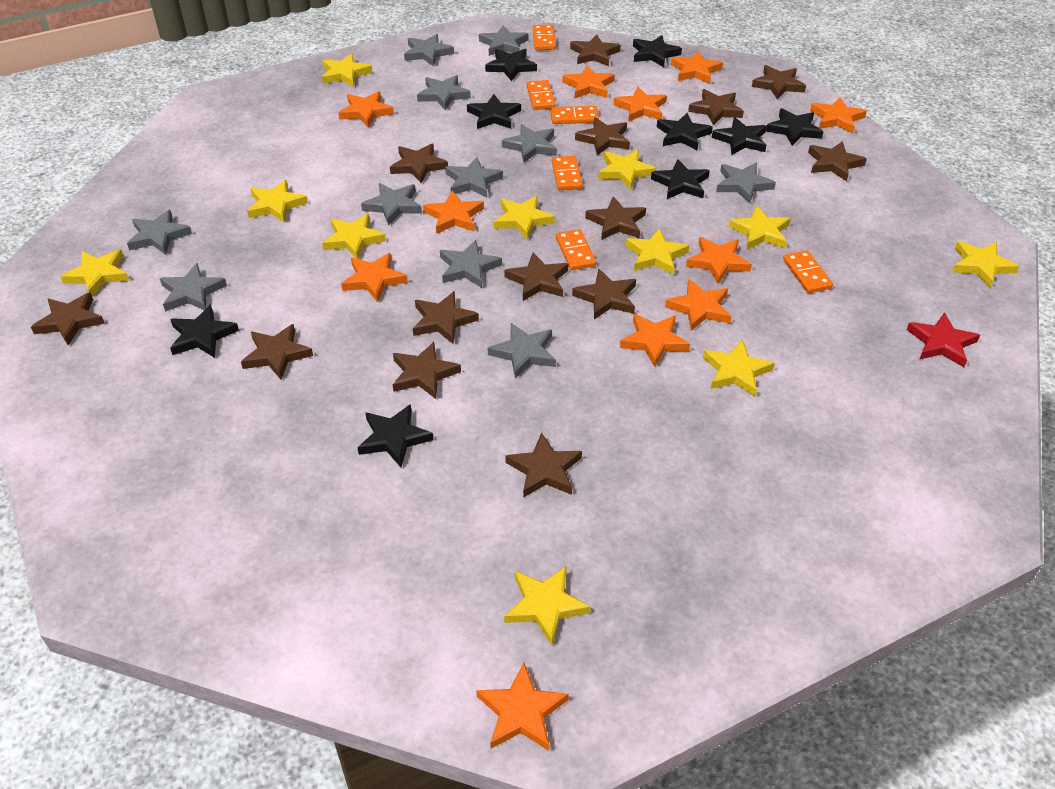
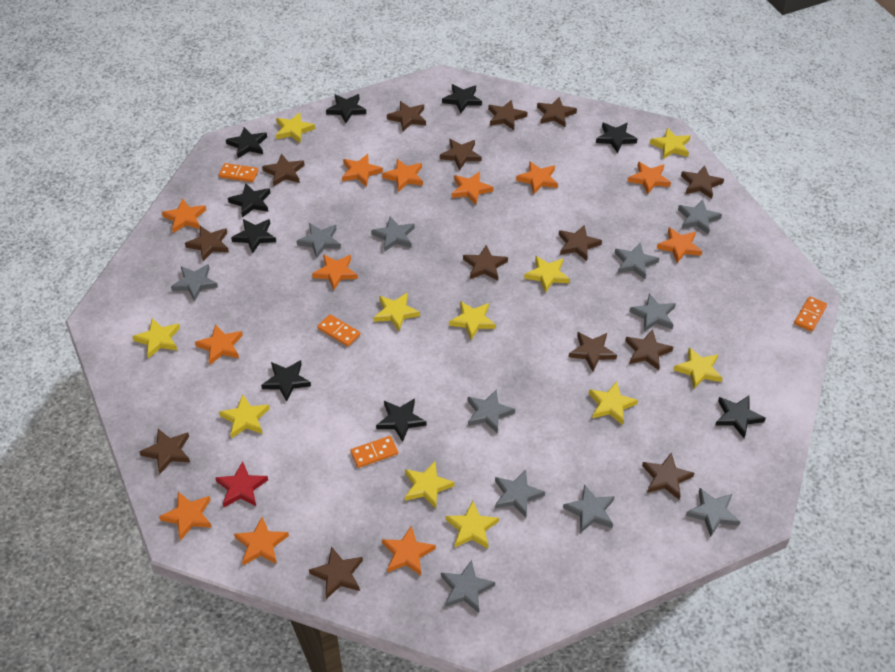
orange domino: [526,80,556,110] [533,25,556,50] [550,106,599,124] [552,156,583,190] [556,229,596,270] [783,250,833,293] = 6 -> [219,163,258,182] [317,314,360,346] [350,436,398,468] [794,296,827,331] = 4
orange star: [338,91,394,127] [341,253,408,302] [423,191,484,234] [476,663,569,751] [562,65,615,98] [613,86,667,122] [620,314,690,367] [665,279,732,331] [671,51,723,84] [686,237,752,284] [810,97,867,134] = 11 -> [159,492,212,541] [162,198,206,233] [195,324,243,365] [234,517,289,565] [312,254,358,290] [342,154,383,187] [382,159,423,192] [382,526,436,576] [452,171,493,205] [516,161,558,195] [628,162,671,194] [657,227,702,263] = 12

